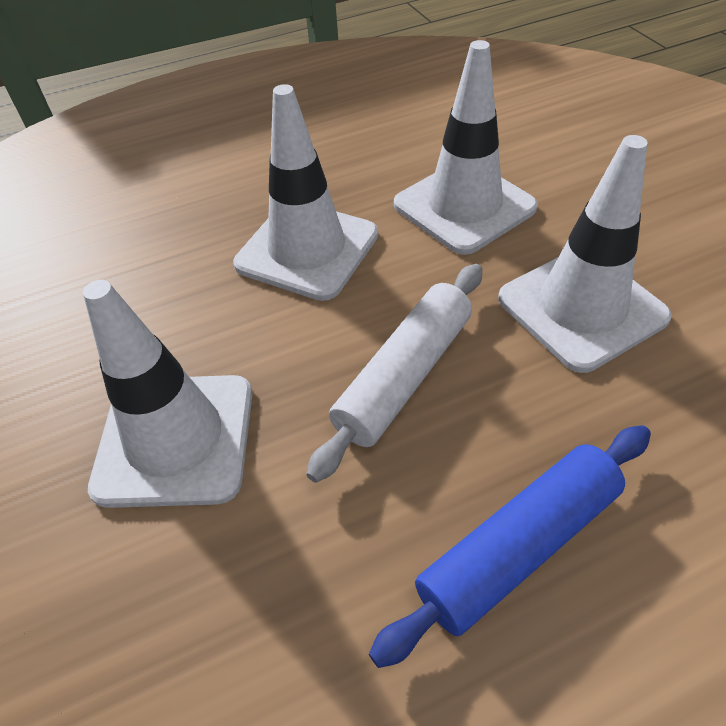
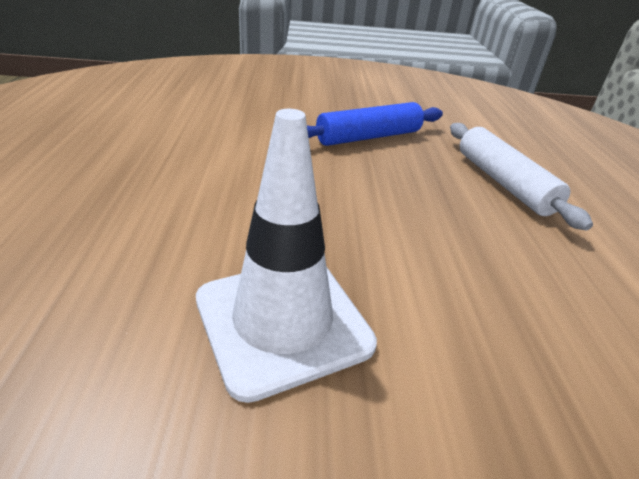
white traffic cone: [83,280,252,508] [233,84,378,301] [394,40,538,255] [498,135,672,373] = 4 -> [196,109,377,403] = 1

